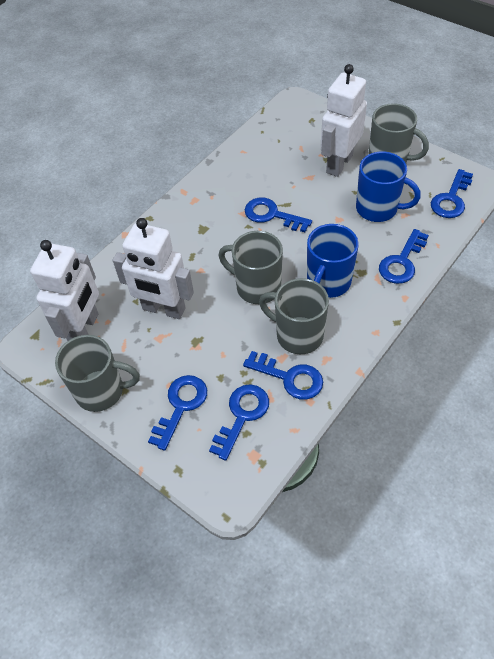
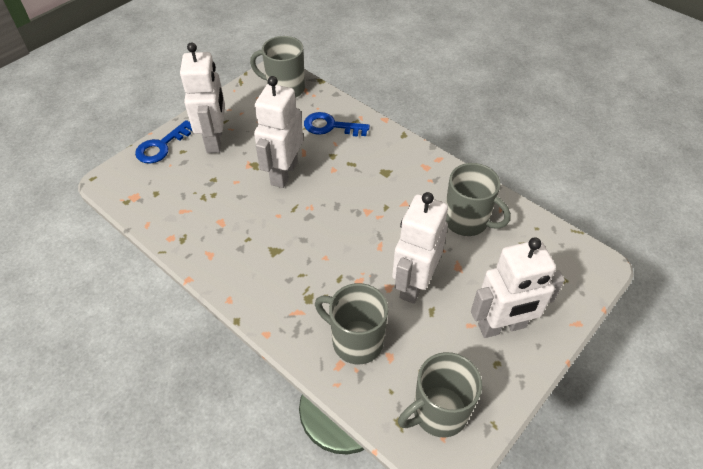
blue key: [148,375,207,451] [209,384,269,461] [243,351,323,400] [245,197,312,232] [379,229,429,284] [431,169,473,218] = 6 -> [135,120,192,164] [304,112,370,137] = 2
blue mug: [307,224,359,298] [356,152,421,222] = 2 -> none = 0
white robot: [30,240,99,341] [113,218,194,319] [320,64,367,177] = 3 -> [180,42,225,153] [254,76,303,188] [392,192,448,304] [471,237,565,338] = 4

